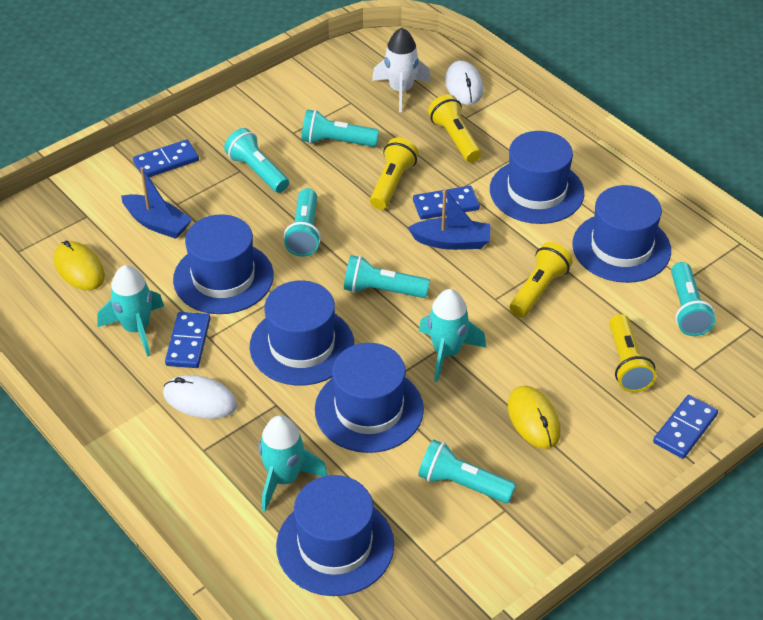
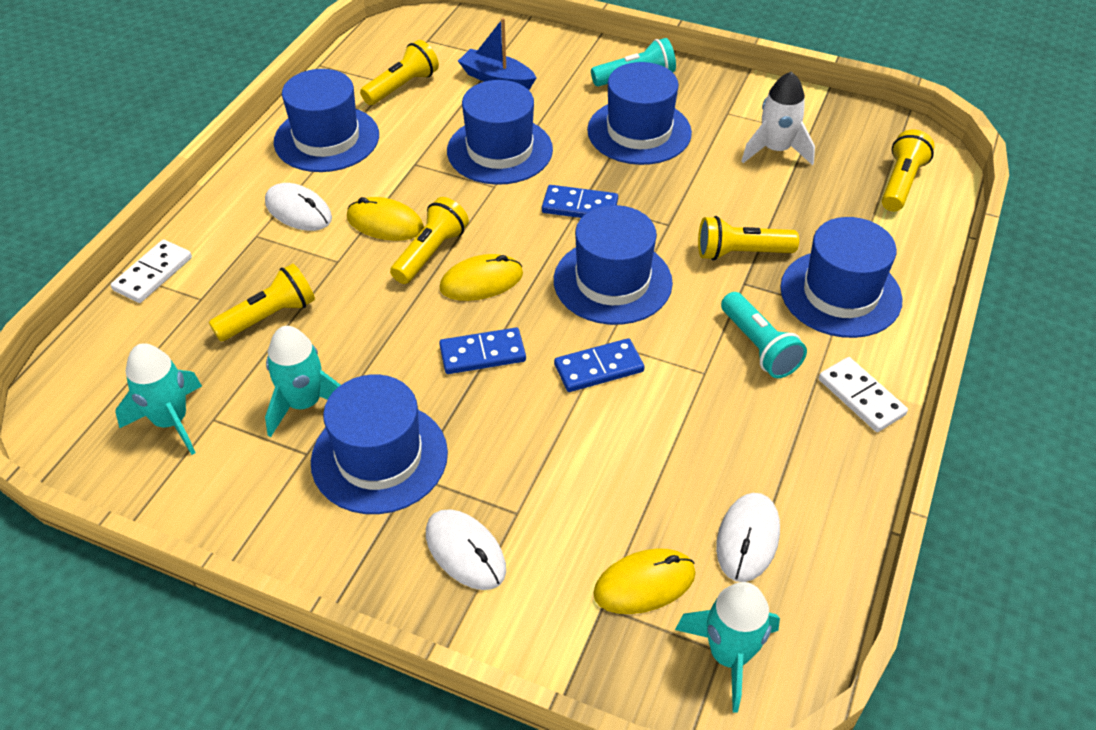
blue boat: [121,167,192,239] [408,188,491,250] = 2 -> [458,18,536,90] = 1
blue domino: [133,139,199,177] [165,312,210,368] [413,186,480,220] [653,395,718,459] = 4 -> [439,328,526,374] [542,185,618,218] [554,338,645,392] = 3
turquoise flashlight: [224,128,289,193] [284,188,321,257] [301,109,379,147] [344,255,430,298] [418,439,516,503] [671,262,715,336] = 6 -> [591,38,676,87] [721,292,807,378] = 2
white domino: none = 0 -> [111,240,192,303] [819,357,908,432] = 2
white mouse: [163,375,237,419] [445,61,483,105] = 2 -> [265,183,332,231] [426,509,506,590] [716,493,780,582] = 3
yellow flashlight: [370,138,418,210] [428,94,481,162] [509,242,573,318] [609,314,656,392] = 4 -> [209,264,315,341] [360,40,439,105] [390,197,469,284] [698,216,799,260] [882,130,935,211] = 5
yellow mouse: [54,240,105,290] [508,386,561,449] = 2 -> [347,197,424,241] [440,254,523,301] [593,548,696,614] = 3

